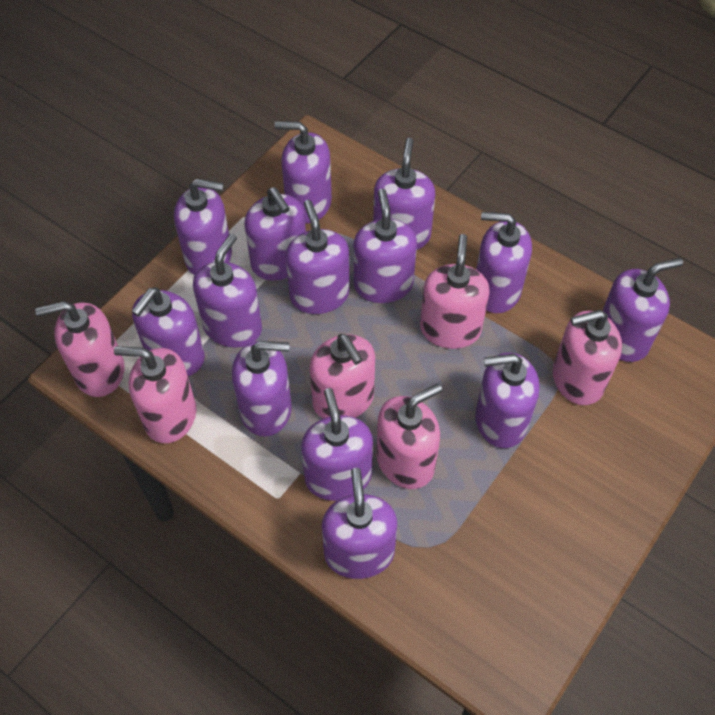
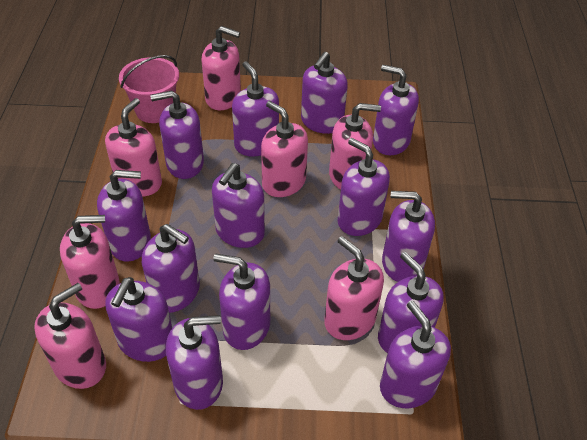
pink bucket: none = 0 -> [119,55,179,123] = 1
pink soap dispenser: [35,301,124,397] [114,346,196,443] [309,334,375,419] [376,384,442,489] [420,234,490,349] [553,310,622,405] = 6 -> [34,283,106,389] [60,215,119,309] [105,98,162,197] [201,26,241,110] [261,101,308,197] [324,236,384,340] [329,103,381,189] = 7

